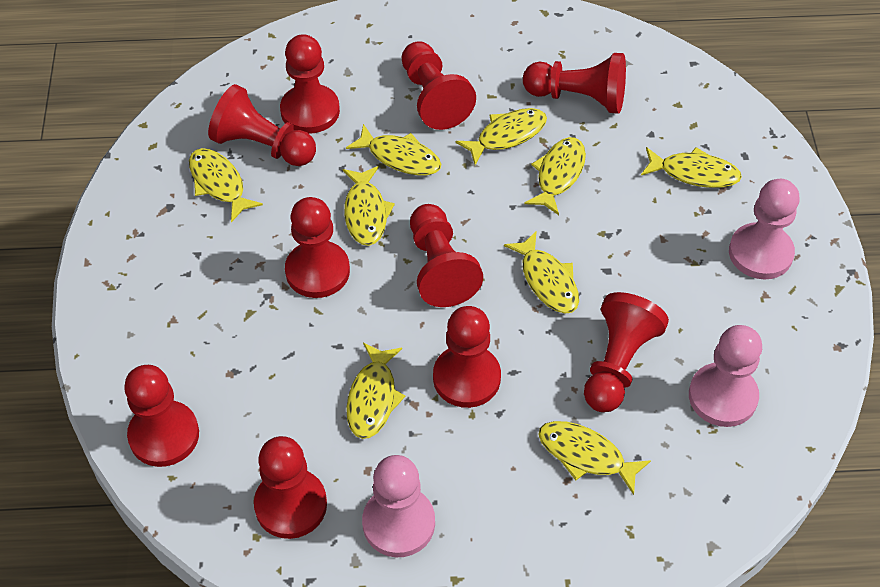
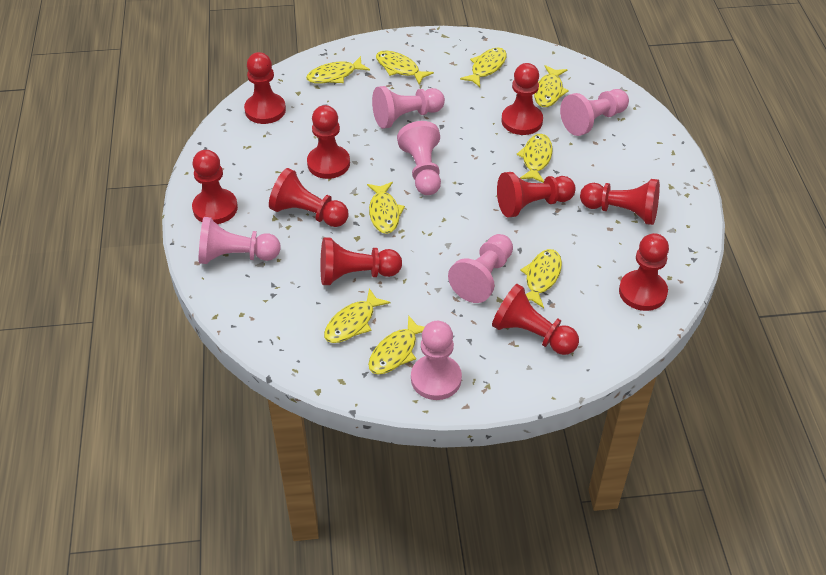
pink pawn: [362,455,435,557] [689,325,762,427] [729,179,800,279] = 3 -> [199,217,281,264] [372,86,445,129] [397,121,441,195] [411,321,462,400] [448,234,513,303] [560,89,629,136] = 6

